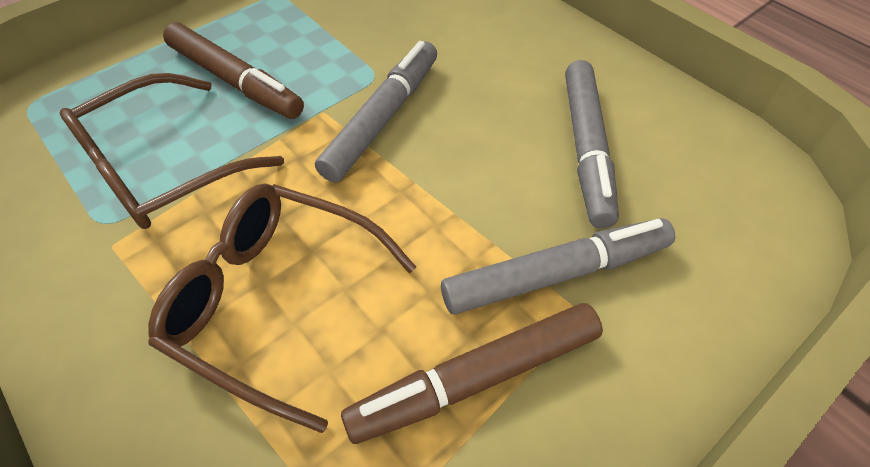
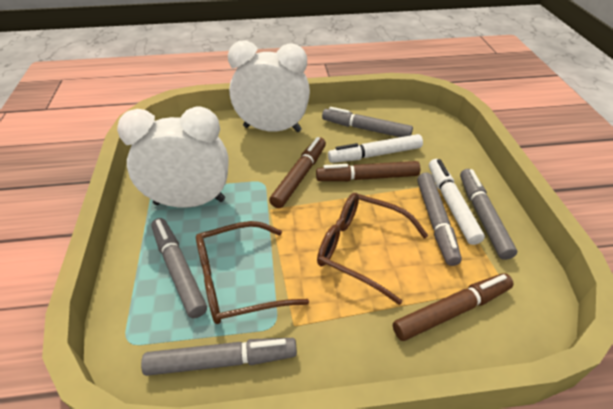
brown marker: [163,22,304,119] [341,303,603,444] = 2 -> [269,137,326,208] [316,161,420,181] [393,273,514,341] = 3
grey marker: [315,41,437,182] [441,218,675,314] [565,60,619,229] = 3 -> [141,338,297,376] [151,218,207,318] [322,107,413,137] [417,172,462,266] [460,169,517,260] = 5
white clock: none = 0 -> [117,106,229,208] [228,40,310,132] = 2
white marker: none = 0 -> [328,134,423,163] [429,159,485,245] = 2

